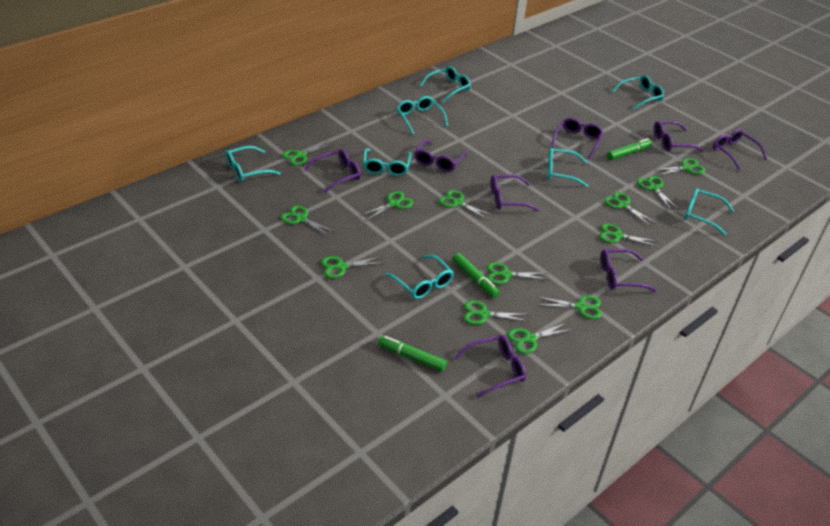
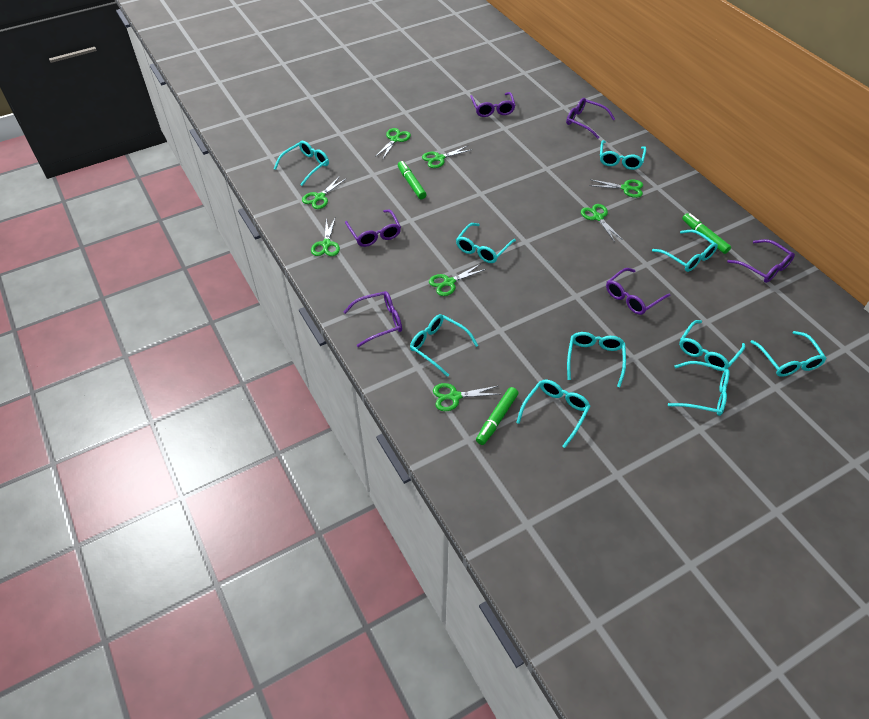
green scissors: [281,206,335,237] [282,141,333,166] [321,256,382,278] [360,191,413,221] [438,190,494,220] [464,301,529,325] [487,262,549,285] [507,323,573,354] [538,296,602,319] [599,224,659,247] [604,192,656,226] [637,176,678,210] [653,158,706,176] = 13 -> [302,176,347,209] [311,218,340,256] [375,128,411,159] [422,146,472,168] [429,264,486,296] [433,383,500,411] [581,204,623,242] [589,179,643,198] = 8
purple glasses: [304,149,361,194] [415,140,467,172] [454,335,526,398] [491,175,539,211] [551,118,603,159] [600,249,657,292] [653,121,703,152] [713,129,767,170] = 8 -> [344,291,402,347] [345,210,401,247] [470,92,516,117] [566,98,615,139] [606,268,670,315] [727,239,795,283] = 6
turquoise glasses: [225,146,281,182] [363,148,412,176] [385,255,454,299] [397,96,448,134] [420,66,471,103] [547,148,588,187] [612,75,664,109] [685,188,734,236] = 8 -> [274,141,329,186] [410,314,478,377] [456,223,516,263] [516,380,591,448] [567,332,626,387] [600,140,646,170] [652,230,718,272] [668,361,730,416] [679,320,745,371] [751,331,827,377] = 10

